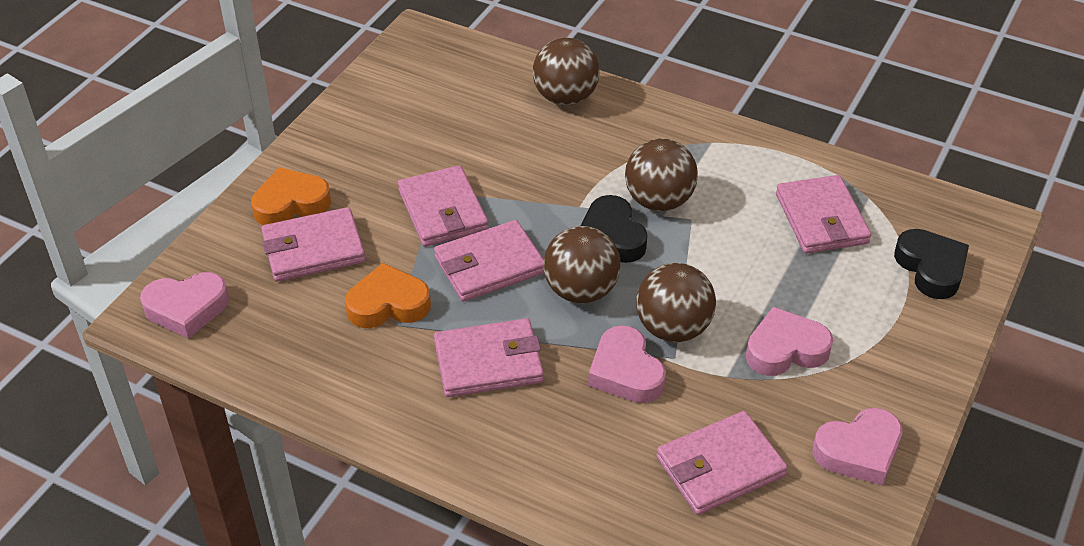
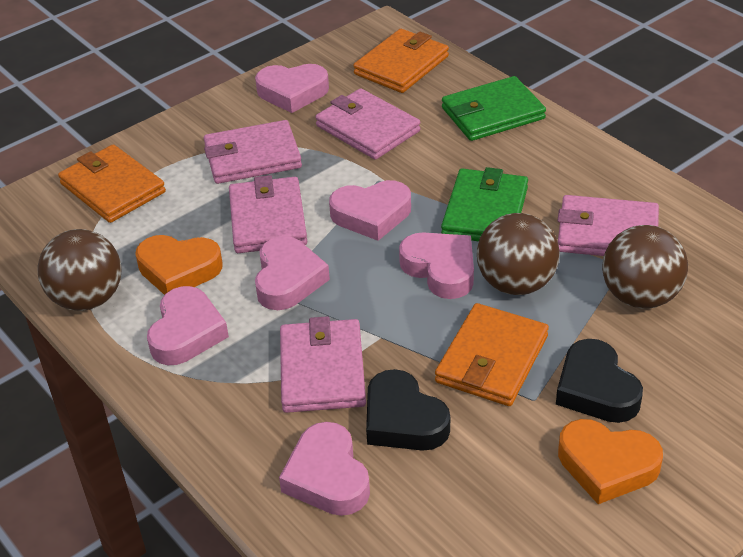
brown ball: [532,38,600,106] [543,226,621,304] [625,138,698,211] [636,263,716,342] = 4 -> [37,229,121,311] [477,213,560,295] [602,225,688,309] = 3
green wallet: none = 0 -> [441,167,528,241] [442,76,546,141] = 2
orange wallet: none = 0 -> [58,144,166,223] [353,29,449,93] [435,303,549,406] = 3
pink heart: [140,272,229,339] [588,325,666,403] [746,307,833,376] [812,408,903,485] = 4 -> [147,286,229,365] [255,64,329,113] [255,236,330,310] [279,422,370,516] [329,180,411,241] [399,232,474,299] = 6
pink wallet: [261,207,366,282] [398,165,489,247] [434,220,544,301] [434,318,544,397] [656,411,788,515] [776,175,871,253] = 6 -> [204,120,302,184] [229,175,307,253] [280,316,366,413] [315,88,421,160] [557,195,659,256] = 5

